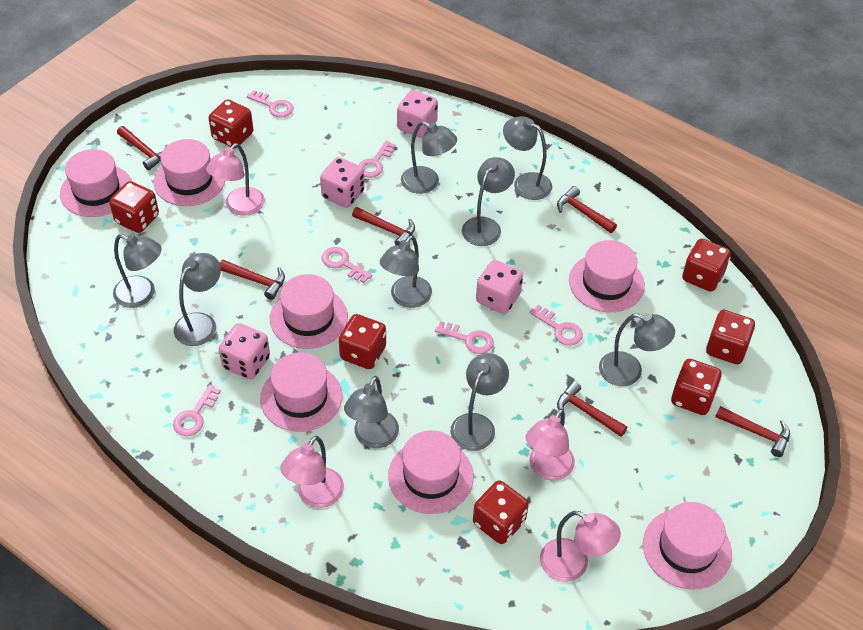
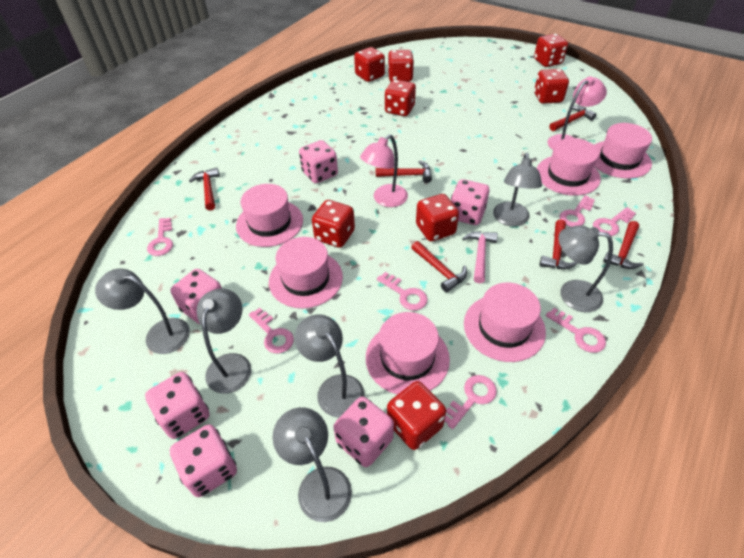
grey lamp: [113,234,162,308] [174,253,221,346] [344,376,399,448] [380,235,432,308] [401,121,457,194] [450,353,509,451] [462,157,515,246] [503,116,552,200] [599,313,675,386] = 9 -> [95,268,190,354] [197,289,252,394] [273,407,352,522] [295,314,365,417] [493,153,542,227] [559,225,613,312] = 6
pink dice: [219,323,270,379] [320,157,365,208] [397,90,438,138] [476,260,523,314] = 4 -> [145,372,210,439] [170,425,237,497] [171,269,222,324] [299,140,338,183] [333,397,394,467] [451,179,490,225] = 6
pink hammer: none = 0 -> [462,231,498,283] = 1
pink hat: [60,149,132,217] [154,139,226,206] [260,353,342,432] [270,274,348,349] [388,430,474,514] [569,240,645,312] [643,502,732,590] = 7 -> [236,184,303,247] [269,237,343,308] [366,312,450,395] [464,283,546,362] [537,138,601,196] [594,123,652,179] = 6
pink key: [173,385,221,436] [247,90,294,118] [322,247,372,283] [359,141,396,178] [435,321,494,354] [530,305,583,345] = 6 -> [147,218,173,256] [249,308,294,354] [377,272,428,311] [445,375,497,429] [546,308,606,353] [560,195,595,227] [593,207,636,236] = 7
pink lamp: [206,143,265,216] [280,436,344,508] [525,408,575,481] [540,511,621,582] = 4 -> [360,134,408,207] [547,76,607,150] = 2
red dice: [109,181,159,233] [209,99,253,148] [339,314,386,369] [473,481,529,544] [671,359,722,415] [682,238,731,292] [706,310,755,364] = 7 -> [312,200,355,248] [354,47,385,82] [385,80,416,116] [387,381,446,450] [388,50,414,82] [416,194,459,242] [534,34,568,67] [534,69,569,104] = 8

